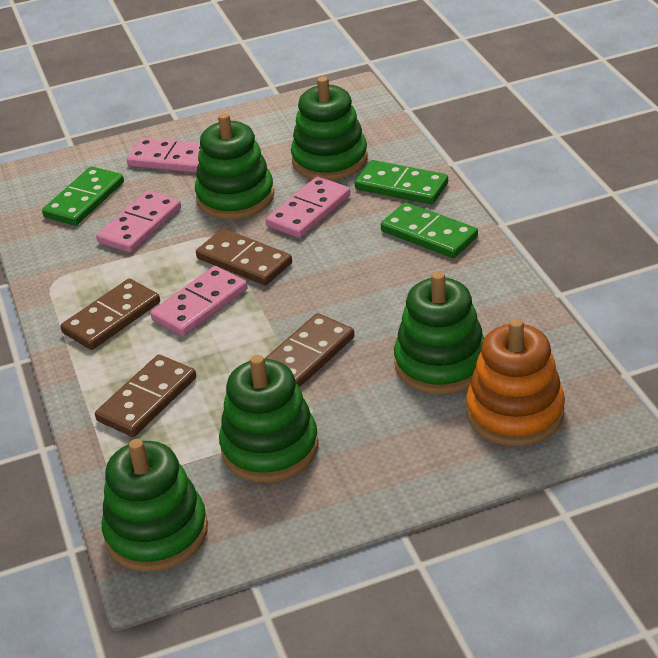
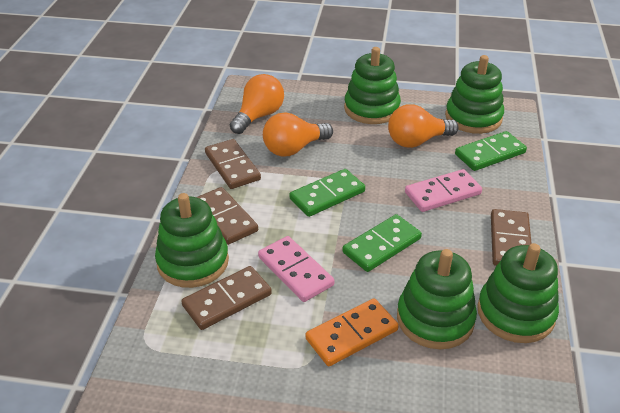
orange domino: none = 0 -> [306,299,399,366] = 1
orange light bulb: none = 0 -> [230,74,284,134] [263,112,333,156] [388,104,459,148] = 3
orange stacking toy: [466,319,565,446] = 1 -> none = 0
pink domino: [96,191,181,253] [127,138,201,173] [150,266,247,336] [266,176,350,238] = 4 -> [258,236,335,302] [405,169,482,212] = 2

